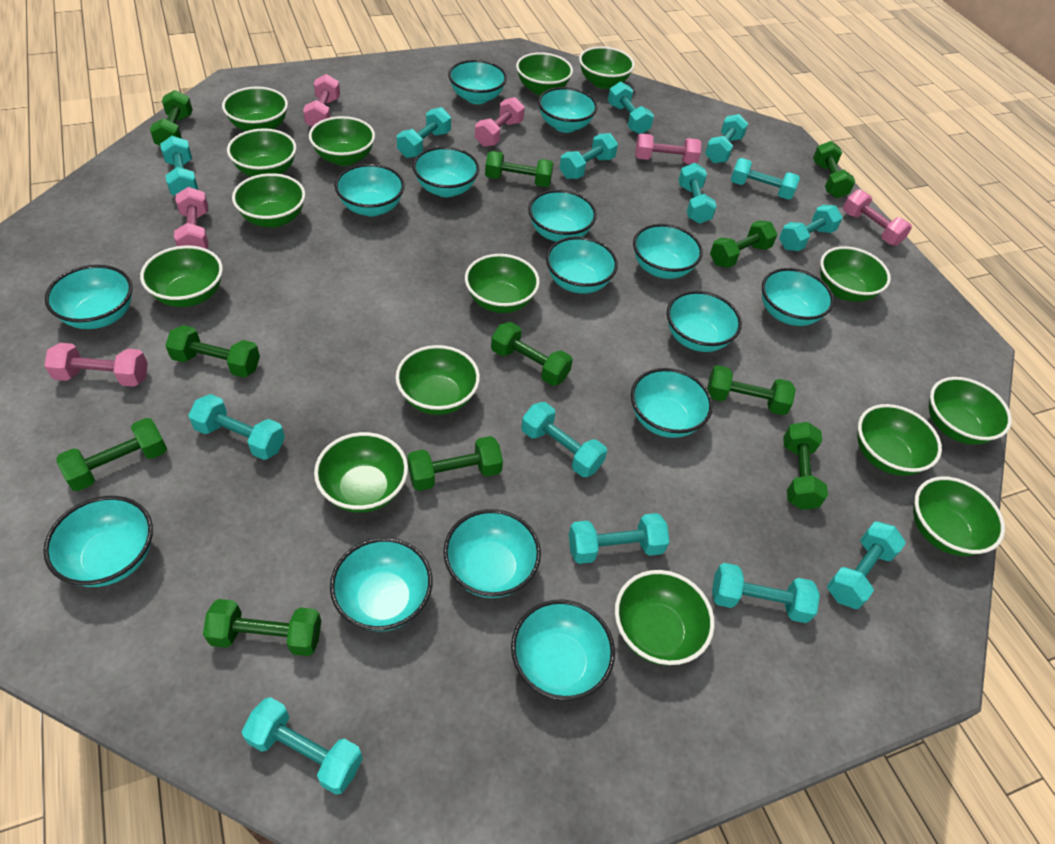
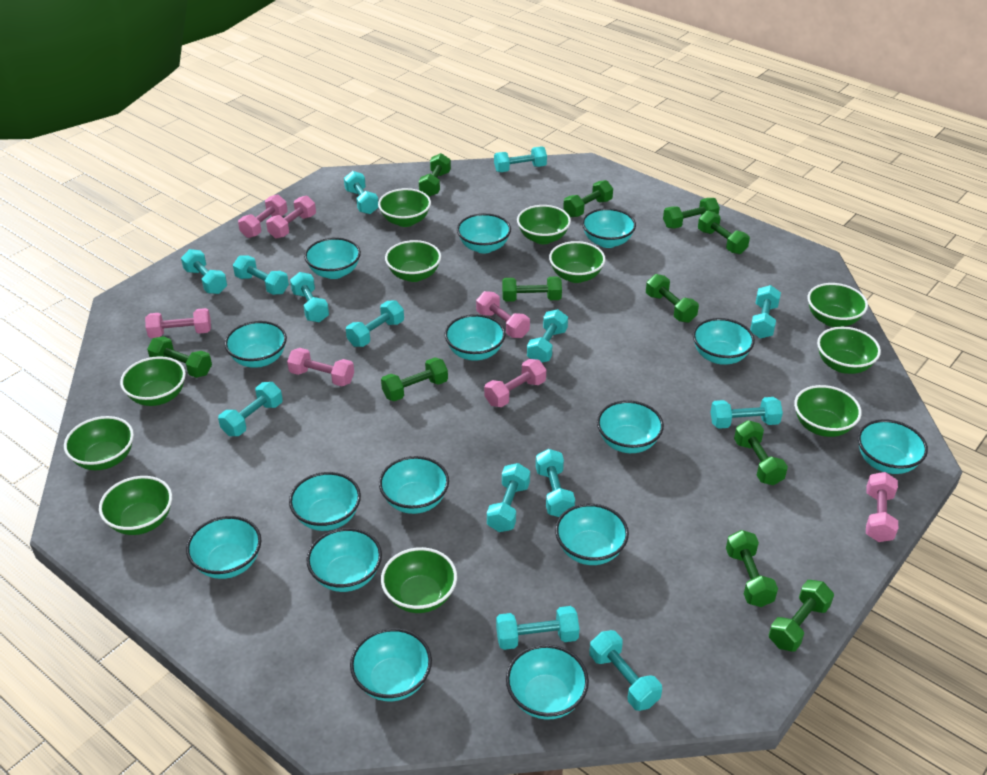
green bowl: [140,246,223,307] [222,87,288,131] [227,128,297,177] [232,173,305,228] [309,116,375,166] [314,432,408,513] [396,345,480,415] [465,254,540,313] [516,52,573,95] [579,46,635,89] [615,570,715,665] [820,246,891,302] [857,404,942,476] [913,477,1005,556] [929,377,1012,445] = 15 -> [64,416,134,470] [99,476,172,535] [120,356,186,406] [378,188,431,227] [381,547,457,613] [385,240,441,282] [517,205,571,244] [549,241,605,283] [794,385,862,437] [808,283,868,327] [817,327,881,374] = 11
pink dumbbell: [44,343,148,387] [174,187,208,249] [303,74,340,127] [475,97,525,147] [635,133,701,164] [843,189,912,246] = 6 -> [145,308,211,338] [238,194,287,238] [266,196,316,239] [287,348,354,386] [476,291,530,338] [484,359,546,407] [866,472,898,542] = 7

